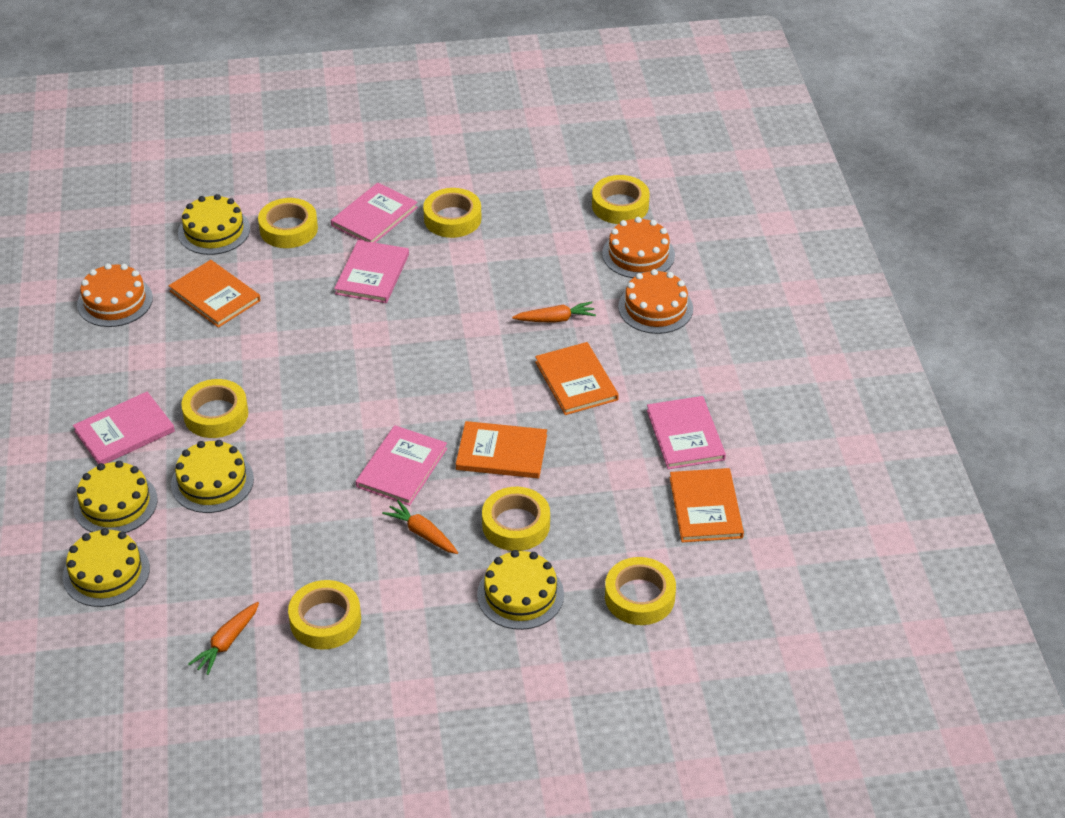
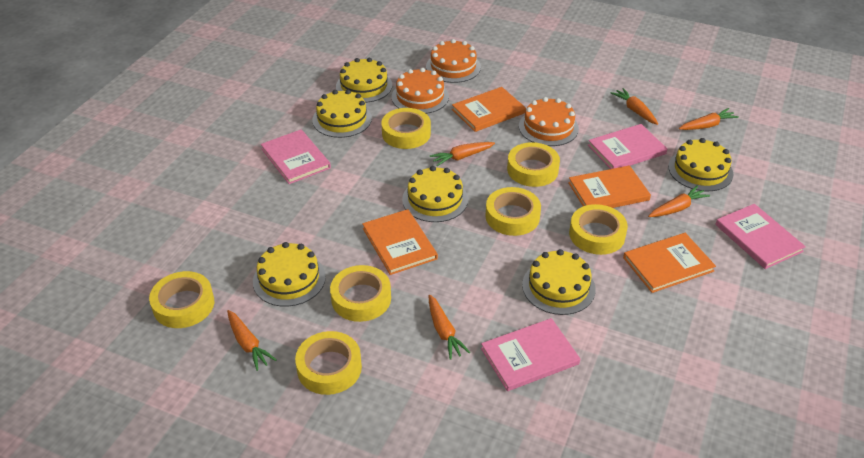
orange carrot: [188,602,259,675] [382,500,458,554] [512,302,596,323] = 3 -> [227,310,277,371] [429,295,470,360] [430,142,495,166] [611,88,658,125] [648,185,710,217] [679,108,739,130] = 6
pink book: [73,392,175,464] [331,183,418,243] [334,240,409,303] [356,425,447,506] [647,396,726,469] = 5 -> [261,129,331,184] [481,318,580,391] [588,124,667,169] [715,204,806,269] = 4
yellow cake: [63,528,150,607] [73,461,158,533] [171,440,254,513] [178,194,250,255] [477,550,564,630] = 5 -> [253,242,326,307] [312,89,372,138] [336,58,392,103] [402,166,468,222] [522,249,596,315] [668,138,733,191] = 6

